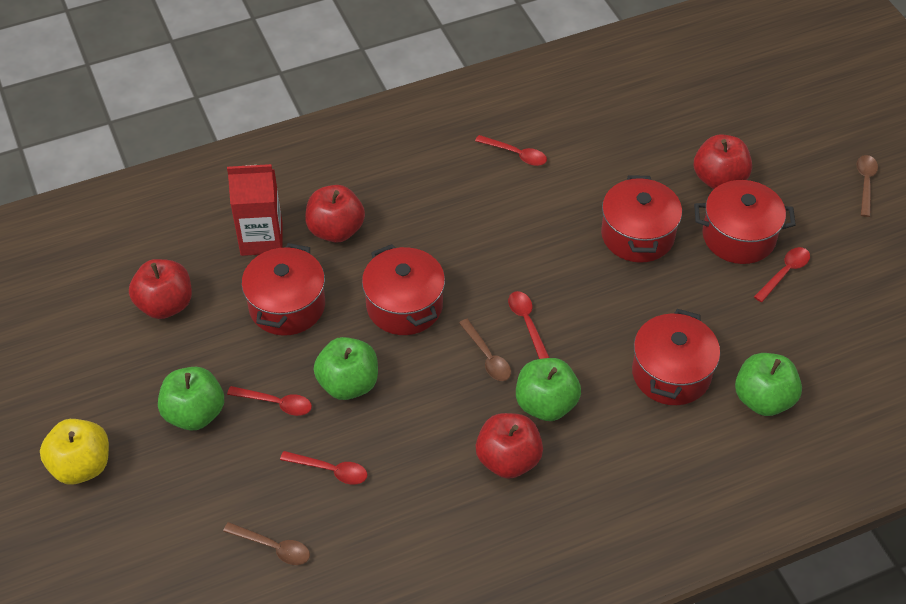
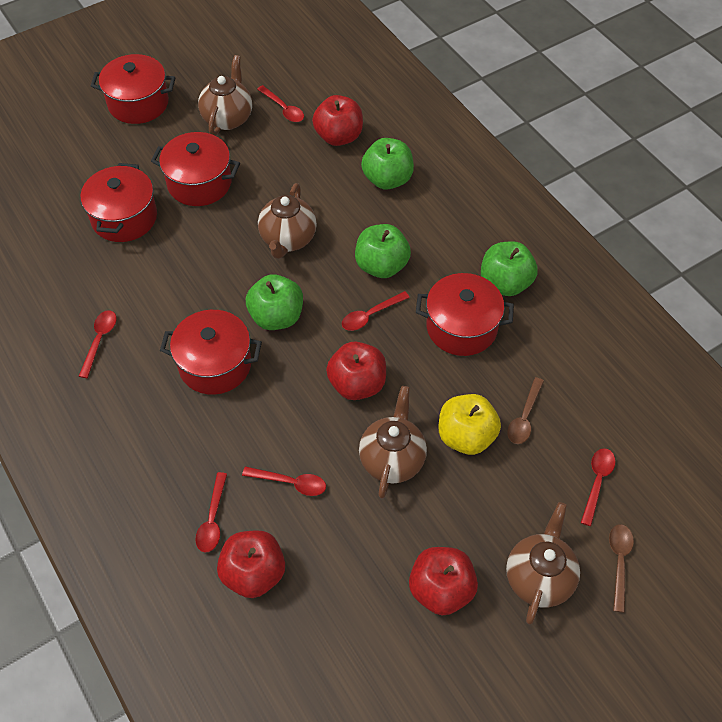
brown spoon: [223,522,310,565] [459,319,511,381] [856,155,878,217] = 3 -> [507,377,544,444] [609,524,634,613] = 2
brown teapot: none = 0 -> [198,55,252,136] [258,183,317,259] [359,386,427,499] [506,502,580,625] = 4
red carton: [227,164,282,256] = 1 -> none = 0
red spoon: [227,386,312,416] [280,451,368,485] [475,135,547,166] [508,291,550,359] [754,247,810,302] = 5 -> [79,310,117,378] [195,472,227,552] [242,466,326,496] [257,85,304,122] [342,291,410,331] [581,448,615,526] = 6

